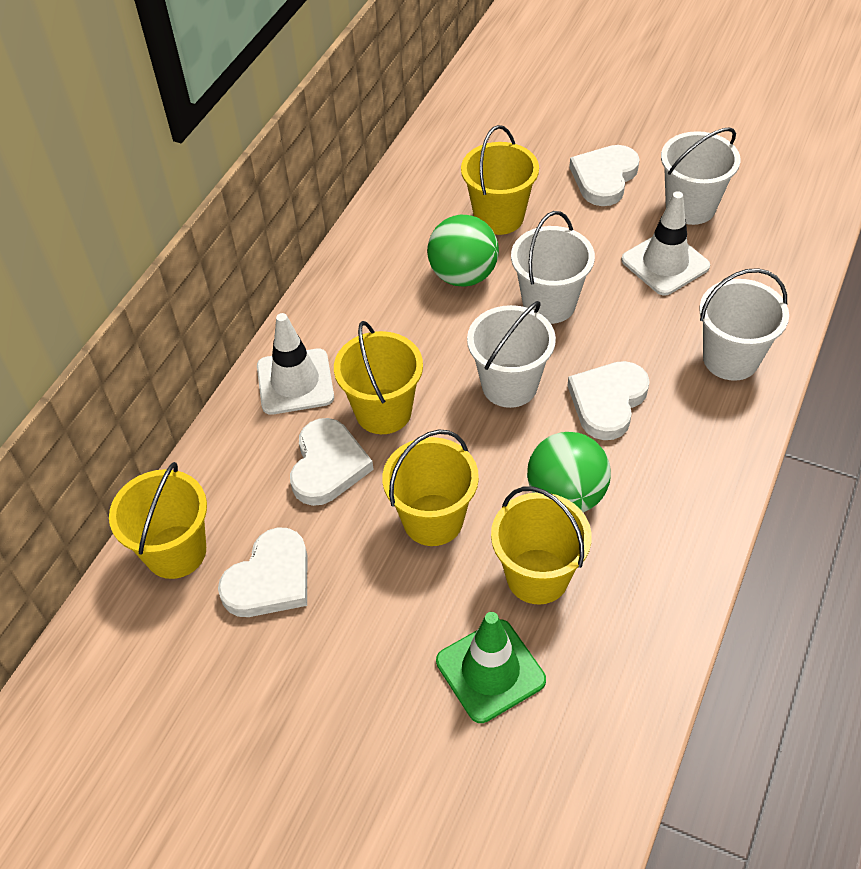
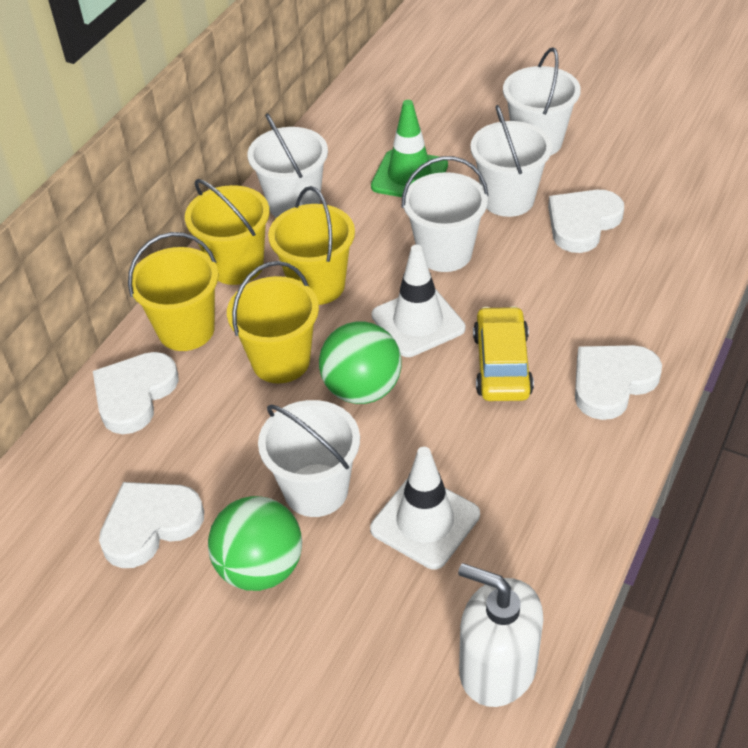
white bucket: [467,301,556,408] [511,211,595,324] [661,127,740,225] [699,268,789,381] = 4 -> [248,113,328,218] [258,400,360,517] [401,156,489,272] [470,105,552,217] [503,47,581,155] = 5
white soap dispenser: none = 0 -> [458,563,543,707] = 1
yellow bucket: [109,462,207,579] [334,321,423,434] [382,430,479,546] [461,125,539,235] [491,486,592,605] = 5 -> [128,232,219,351] [185,179,270,285] [227,261,319,383] [268,186,355,305] = 4
yellow car: none = 0 -> [473,306,534,401] = 1

